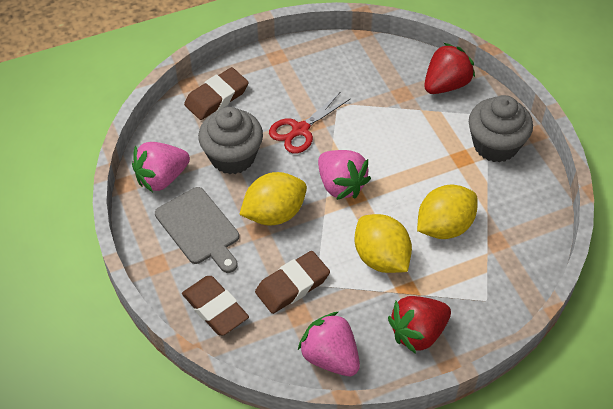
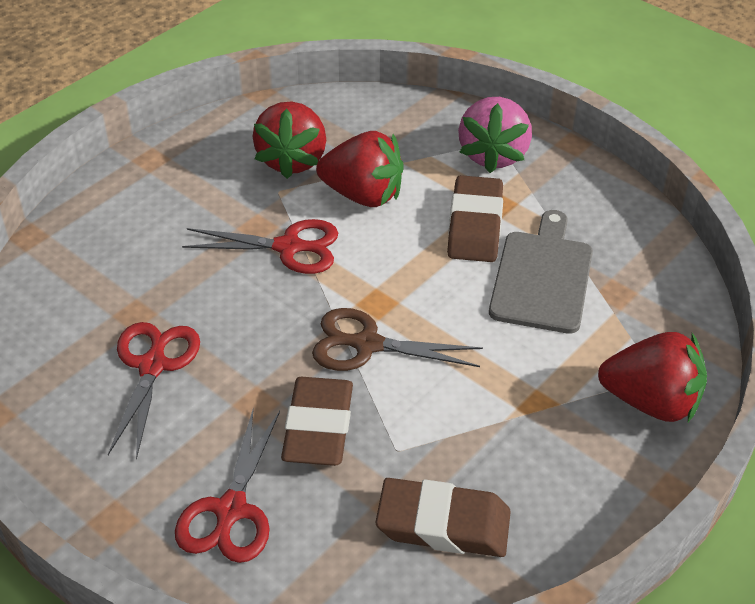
brown scissors: none = 0 -> [312,308,483,371] = 1
grey cupcake: [198,107,263,174] [469,95,533,163] = 2 -> none = 0
pink strawberry: [132,142,190,192] [298,312,360,376] [318,150,371,200] = 3 -> [458,97,532,173] = 1
red scissors: [269,92,350,153] = 1 -> [108,322,200,460] [175,407,280,563] [182,219,338,274] = 3
red strawberry: [388,296,451,354] [424,43,475,94] = 2 -> [252,102,326,179] [316,131,404,207] [598,332,707,422] = 3
yellow lemon: [239,172,307,226] [355,214,412,273] [417,185,478,239] = 3 -> none = 0

